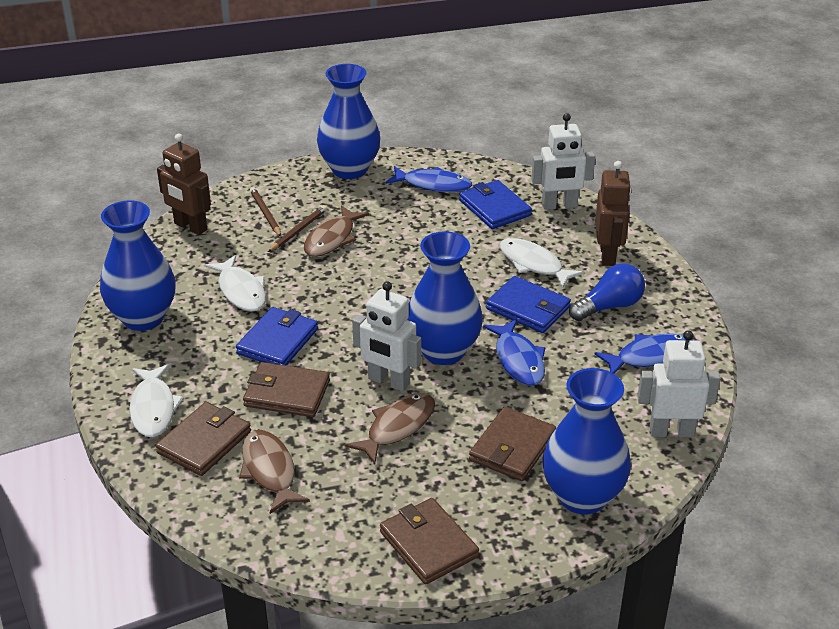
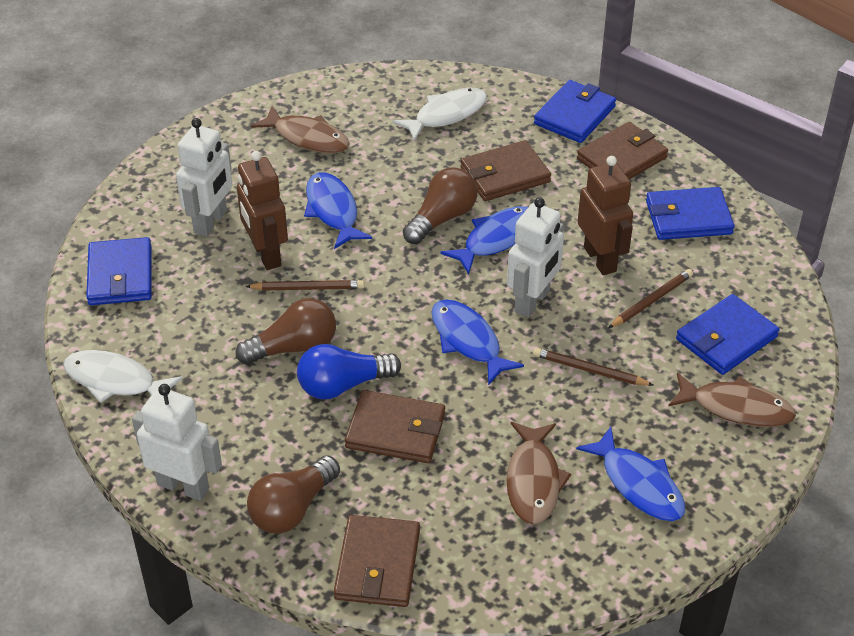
blue fish: [386,166,472,192] [483,319,545,386] [594,333,693,374] = 3 -> [304,172,372,249] [431,299,524,385] [440,206,528,274] [576,427,685,521] = 4
blue vase: [100,200,176,331] [317,64,380,179] [407,231,483,365] [542,368,631,515] = 4 -> none = 0
blue wallet: [236,307,318,366] [459,180,532,229] [486,276,571,333] = 3 -> [86,237,152,305] [534,80,616,143] [646,187,735,240] [676,294,780,375] = 4
brown light bulb: none = 0 -> [236,298,336,365] [247,456,340,534] [403,167,478,244] = 3
brown pencil: [250,187,281,237] [268,205,327,252] = 2 -> [245,280,364,291] [533,348,654,386] [608,269,693,328] = 3
white fish: [130,364,184,437] [205,255,266,312] [500,238,584,289] = 3 -> [63,350,183,403] [393,88,487,142] = 2

